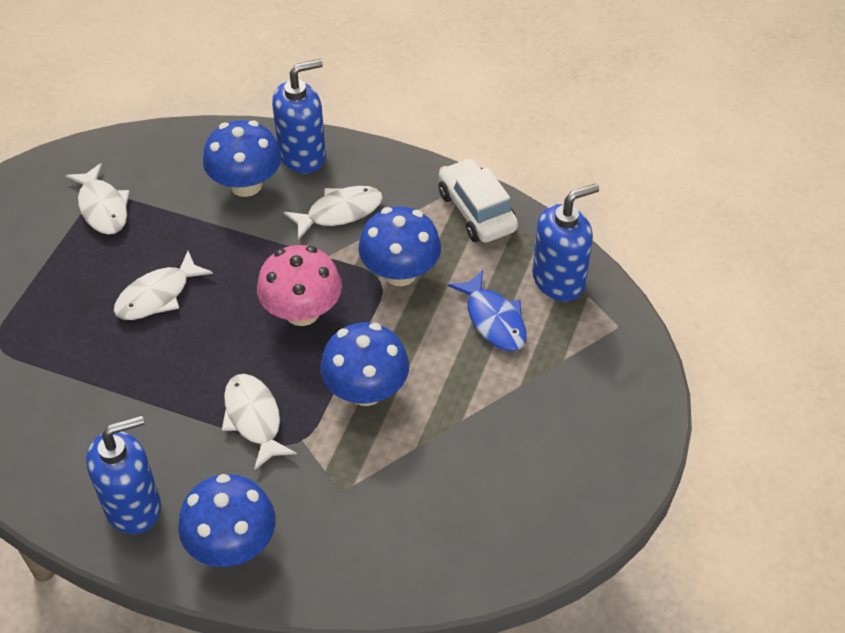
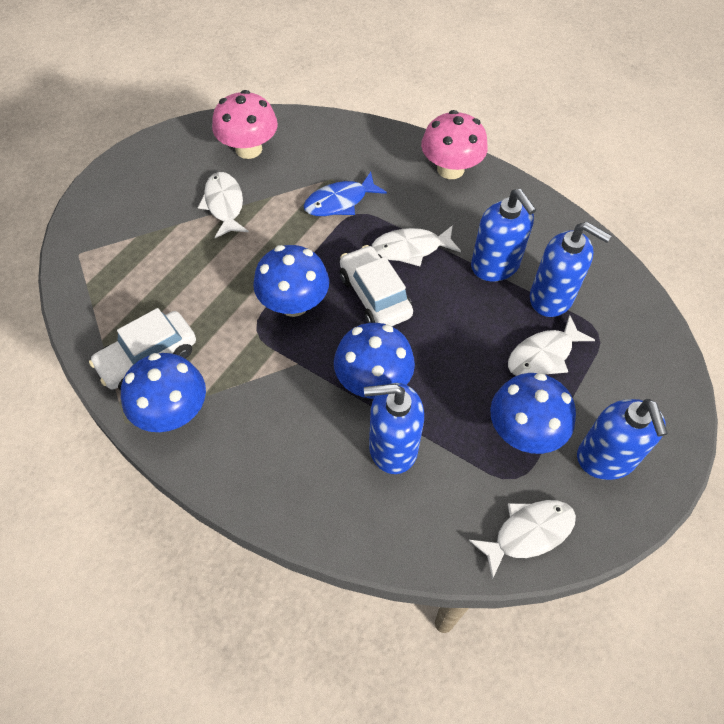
blue soap dispenser: [86,415,161,534] [272,59,326,173] [532,184,599,301] = 3 -> [364,383,424,474] [471,189,536,282] [530,222,612,317] [577,399,668,480] = 4
pink mushroom: [257,245,342,326] = 1 -> [212,90,278,159] [421,110,488,179] = 2
white car: [439,158,518,243] = 1 -> [89,308,196,390] [340,245,413,326] = 2

